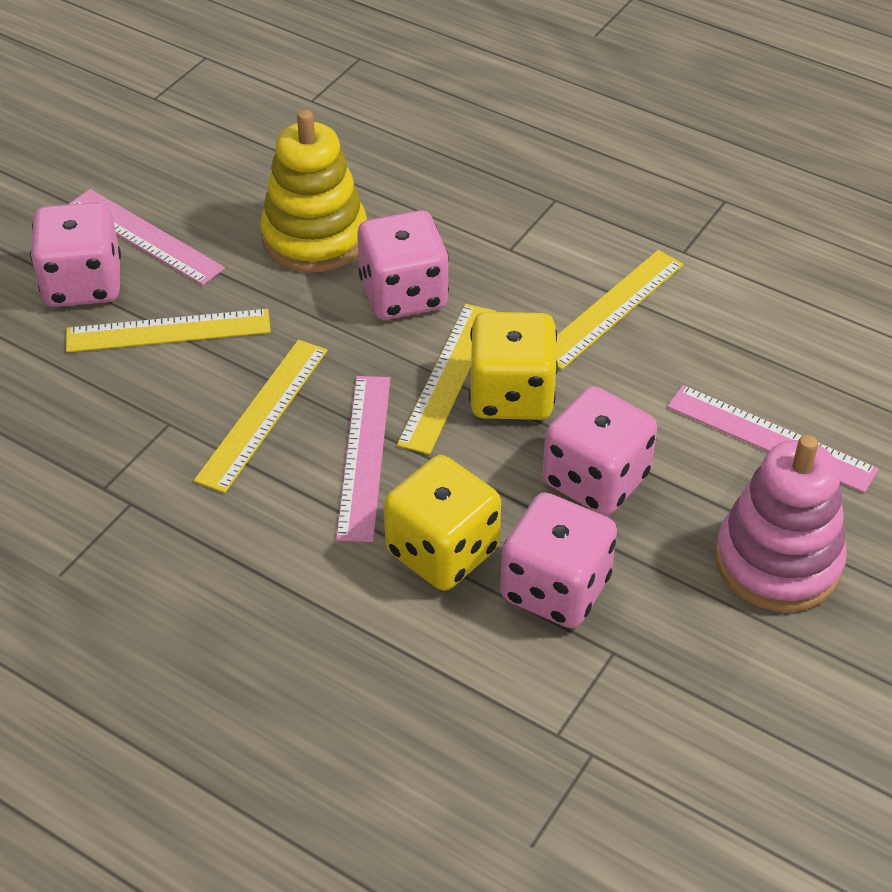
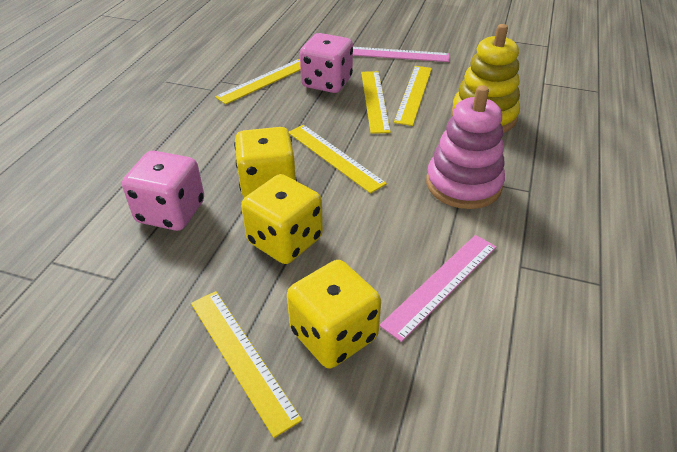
pink dice: [30,202,121,307] [357,210,449,320] [500,493,617,628] [543,386,657,516] = 4 -> [122,151,204,231] [300,33,353,93] = 2
pink ruler: [68,189,225,285] [336,376,390,542] [667,385,878,493] = 3 -> [353,47,450,62] [379,235,496,342] = 2
yellow dice: [384,455,501,591] [469,312,558,420] = 2 -> [234,127,297,198] [241,174,323,264] [287,260,381,368] = 3
yellow ruler: [66,309,271,352] [194,340,328,493] [397,304,496,455] [556,250,684,370] = 4 -> [191,291,302,438] [215,59,301,104] [289,125,387,194] [361,71,391,134] [394,66,432,126] = 5

